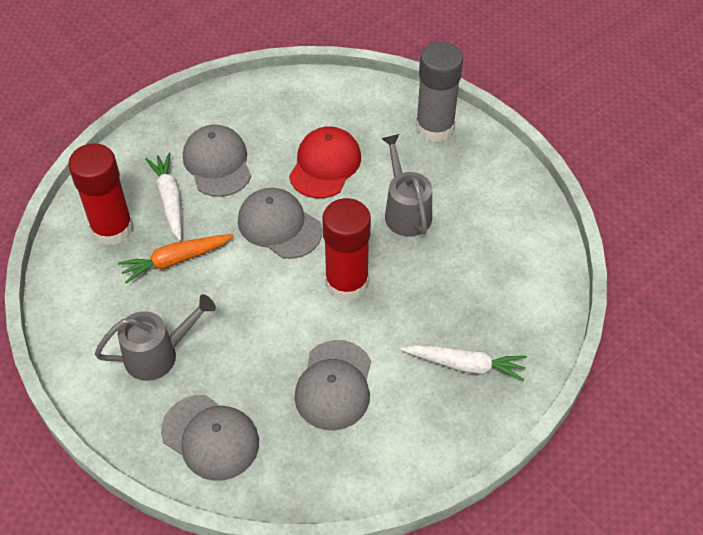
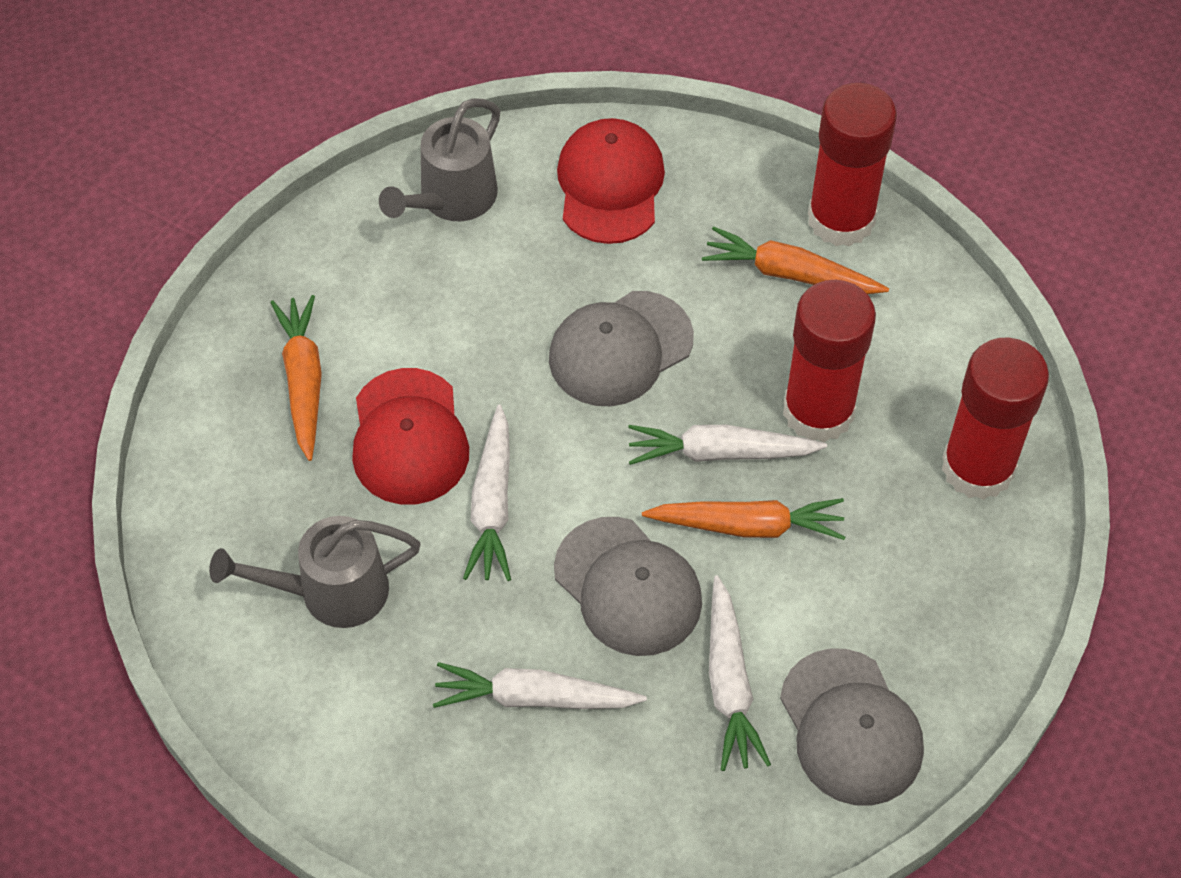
grey cap: [161,395,259,481] [183,124,251,197] [238,188,322,259] [295,340,371,430] = 4 -> [549,291,694,406] [554,517,702,656] [780,648,924,806] = 3
grey glue stick: [416,42,463,142] = 1 -> none = 0
orange carrot: [118,234,234,284] = 1 -> [270,295,322,461] [642,498,845,540] [702,226,889,294] = 3
red cap: [289,126,361,198] = 1 -> [352,368,469,505] [557,118,665,244] = 2
red glue stick: [68,143,133,246] [322,198,371,301] = 2 -> [783,280,876,442] [808,83,897,247] [942,337,1049,500] = 3
white carrot: [145,153,182,240] [401,345,527,381] = 2 -> [433,662,647,709] [463,405,511,581] [628,425,827,465] [709,575,771,771] = 4

